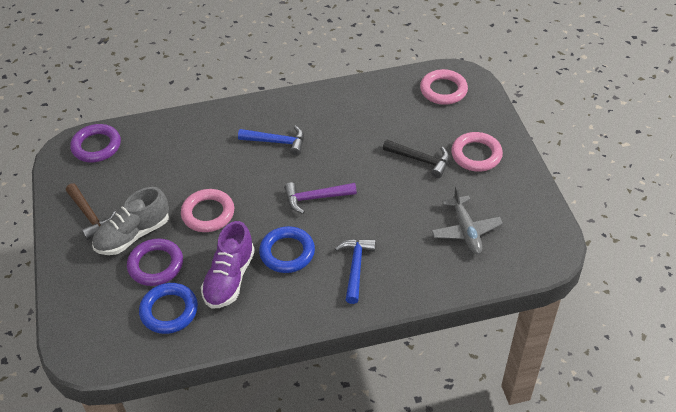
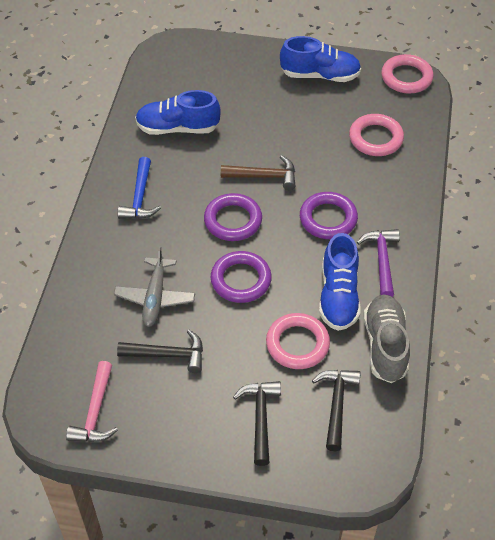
black hammer: [383,140,450,178] = 1 -> [117,330,203,373] [233,381,281,466] [312,370,361,451] = 3
blue hammer: [238,125,304,156] [335,239,376,304] = 2 -> [117,157,161,219] = 1
blue ring: [139,283,198,334] [259,226,315,273] = 2 -> none = 0
blue shoe: none = 0 -> [135,90,221,135] [280,36,361,82] [319,233,361,331] = 3
pink hammer: none = 0 -> [66,361,118,442] = 1
purple ring: [70,124,121,162] [127,238,183,286] = 2 -> [204,193,262,241] [211,251,272,303] [300,192,358,239] = 3
purple shoe: [201,221,255,309] = 1 -> none = 0

